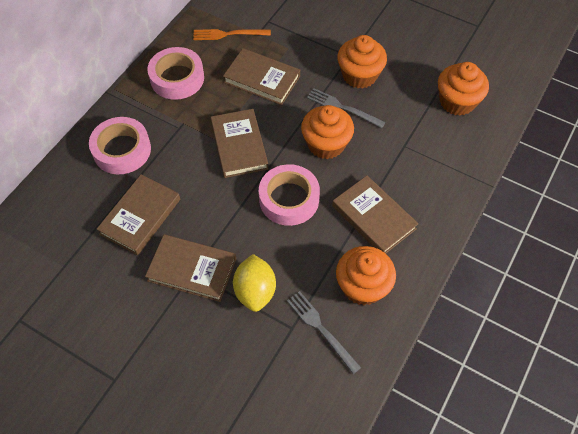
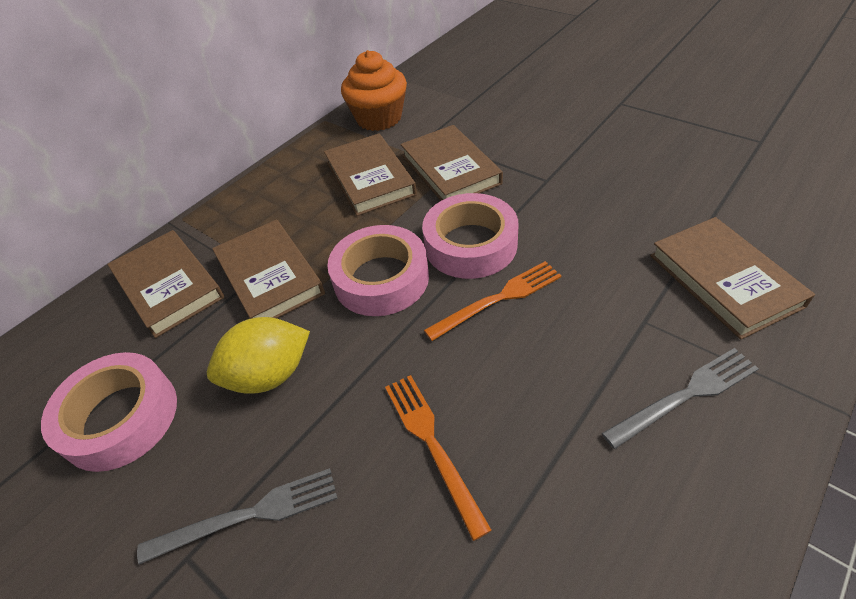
orange cupcake: [301,105,354,159] [336,246,396,305] [337,35,387,89] [438,62,489,116] = 4 -> [341,50,407,131] = 1
orange fork: [193,29,271,40] = 1 -> [385,375,492,541] [424,261,561,341] = 2

